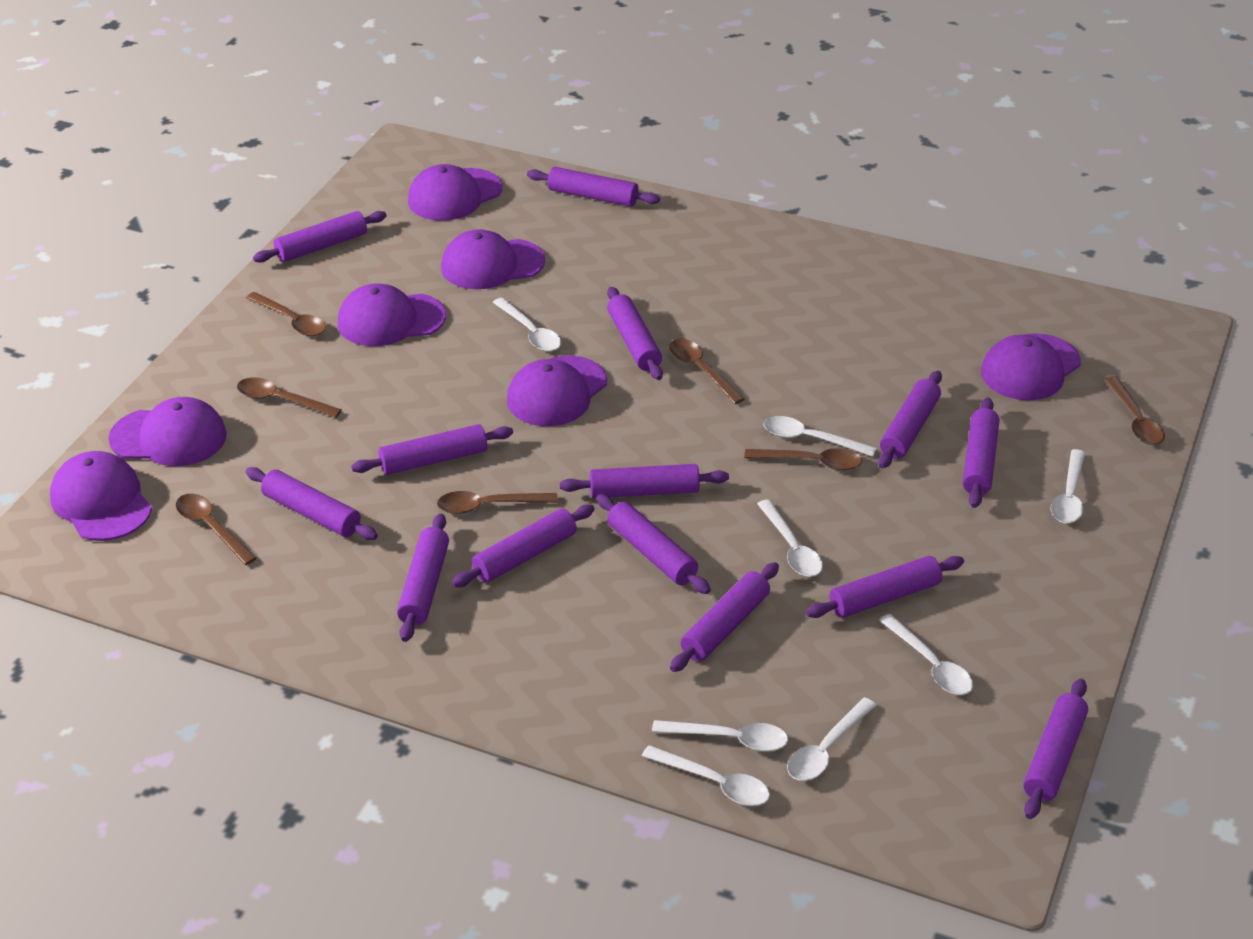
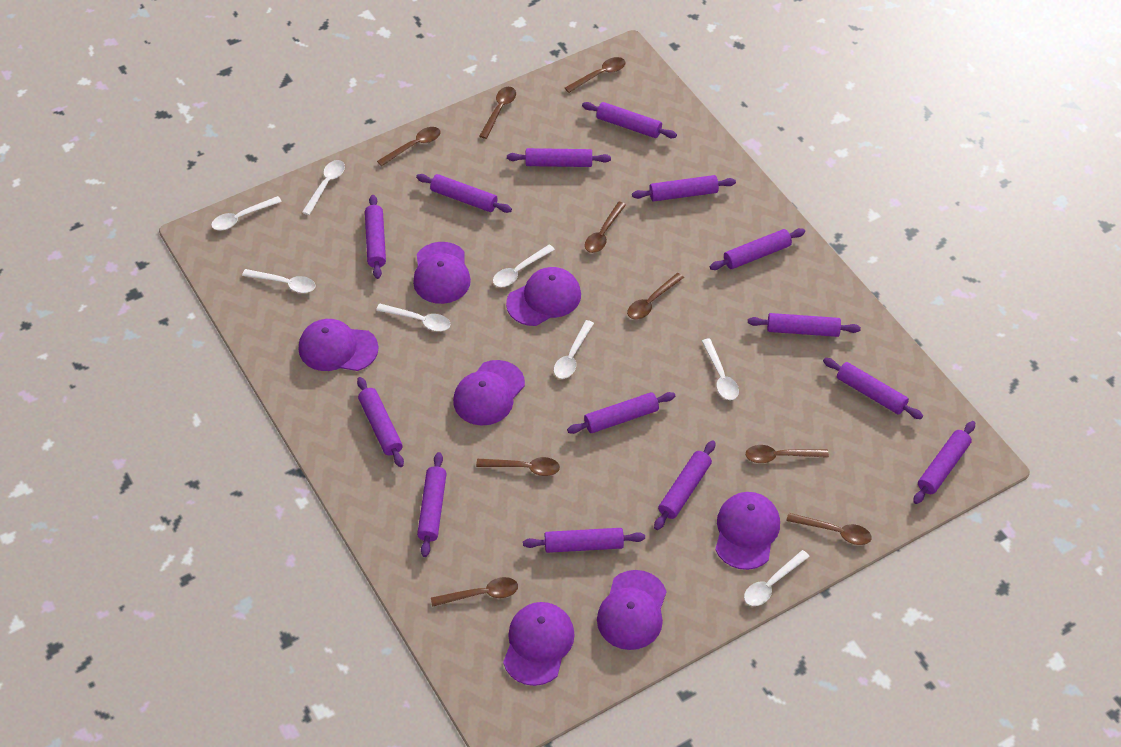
brown spoon: [176,494,257,565] [237,377,341,418] [246,292,326,336] [437,491,558,514] [669,339,745,404] [744,448,862,470] [1105,376,1165,445] = 7 -> [377,127,440,166] [431,577,518,607] [476,457,560,476] [479,87,516,139] [565,57,626,93] [585,202,626,253] [627,273,684,320] [746,445,829,463] [786,513,872,545] = 9

